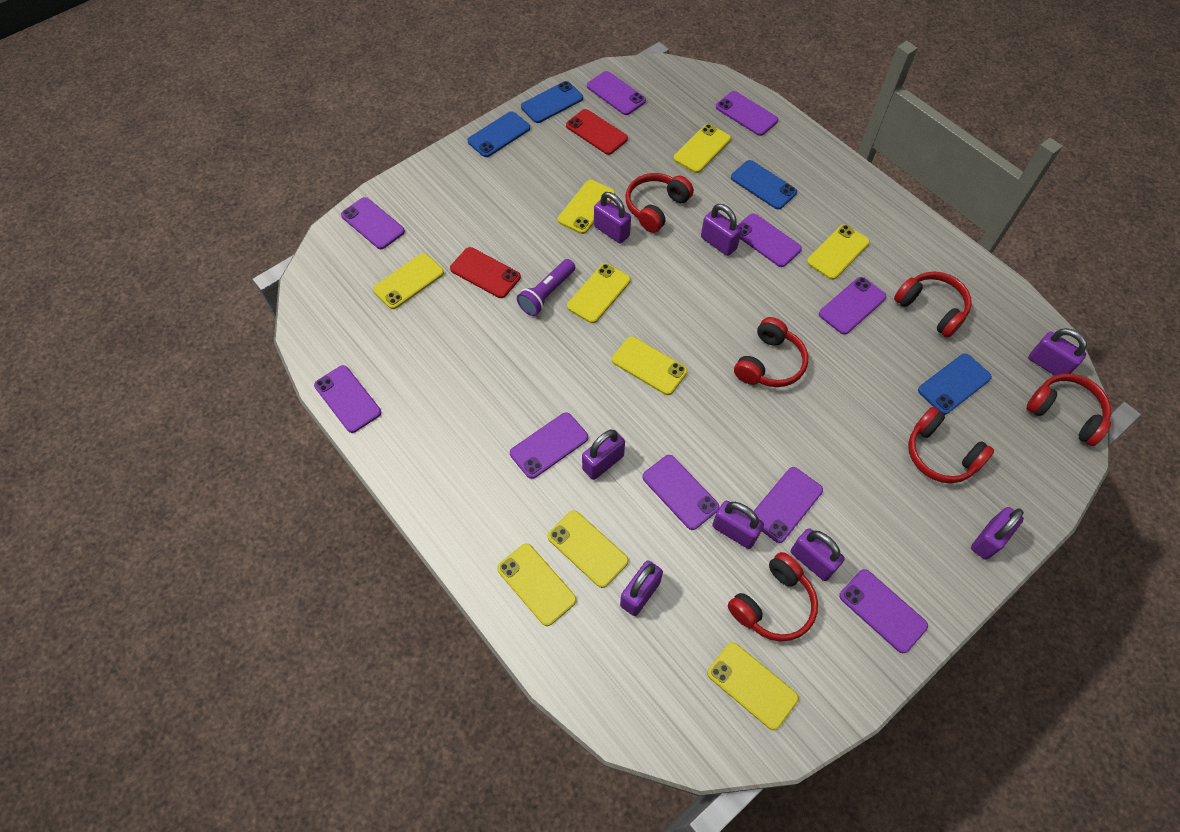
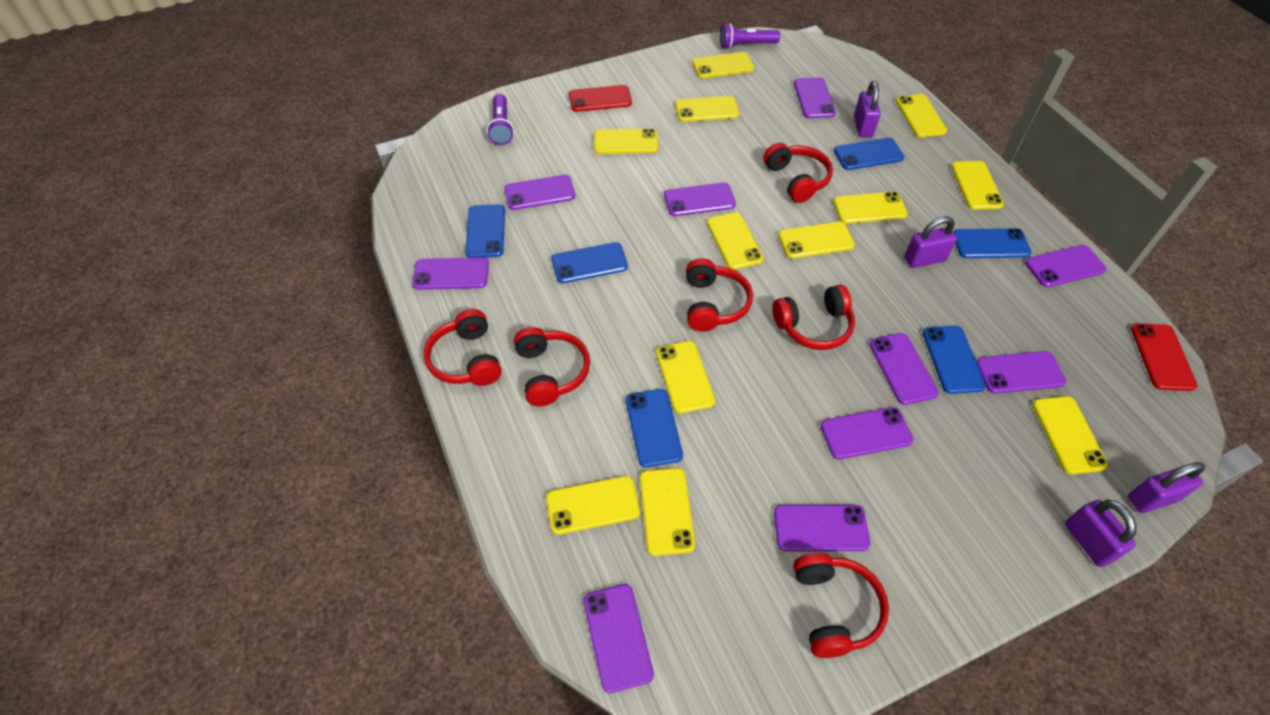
blue phone: [467,111,530,157] [521,81,583,123] [731,160,797,210] [918,353,992,414] = 4 -> [465,204,505,258] [551,242,628,283] [626,389,683,468] [834,138,904,170] [923,325,986,394] [954,228,1032,258] = 6
purple flashlight: [517,259,575,316] = 1 -> [487,94,514,145] [720,23,780,49] = 2
purple padlock: [582,429,625,480] [594,192,631,243] [620,560,663,616] [701,204,742,256] [712,501,764,549] [791,528,845,581] [971,507,1024,560] [1028,328,1087,376] = 8 -> [854,81,881,137] [904,216,957,268] [1065,500,1137,567] [1128,462,1205,513] = 4
yellow phone: [373,253,444,309] [497,543,577,626] [547,510,629,588] [557,180,615,234] [567,263,631,323] [612,336,688,395] [673,124,731,173] [707,642,799,730] [807,224,870,280] = 9 -> [546,476,640,535] [594,129,658,154] [640,468,695,556] [656,341,715,414] [675,96,739,122] [692,52,754,78] [707,212,764,270] [778,222,855,259] [833,192,908,224] [896,94,947,138] [951,161,1004,210] [1032,396,1108,474] = 12

